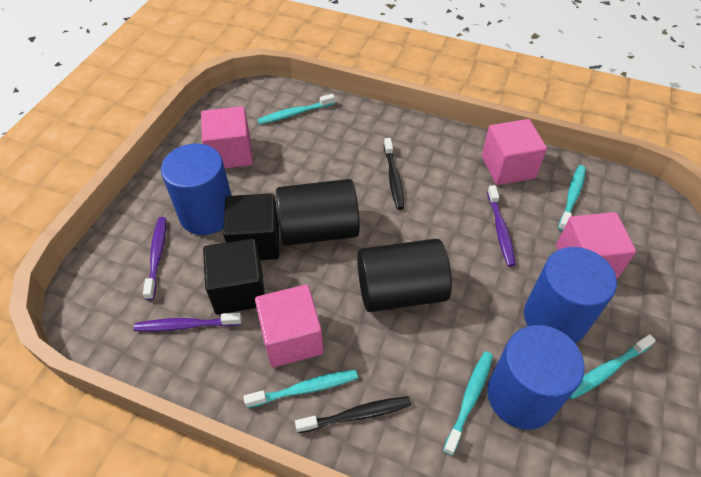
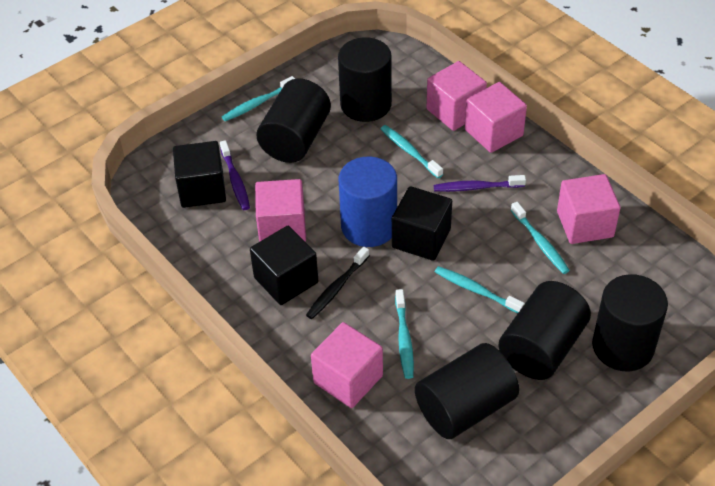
black cube: [203,239,265,315] [223,193,279,260] = 2 -> [173,141,226,208] [250,226,318,305] [392,186,452,261] = 3
black cylinder: [276,179,360,246] [357,239,452,312] = 2 -> [256,78,331,163] [338,37,392,122] [415,343,519,439] [498,281,591,380] [592,274,668,372] = 5
black toothbrush: [295,396,411,433] [384,138,404,210] = 2 -> [306,247,370,319] = 1
blue cylinder: [161,144,232,235] [487,325,585,430] [524,247,617,343] = 3 -> [339,157,397,247] = 1
pink cube: [201,106,253,168] [255,284,323,367] [482,119,547,185] [556,212,636,279] = 4 -> [255,179,306,242] [311,322,383,408] [426,61,487,131] [465,82,527,153] [557,174,620,244] = 5
purple toothbrush: [134,313,242,332] [143,217,166,300] [487,185,516,267] = 3 -> [220,140,250,210] [434,175,526,192] = 2

